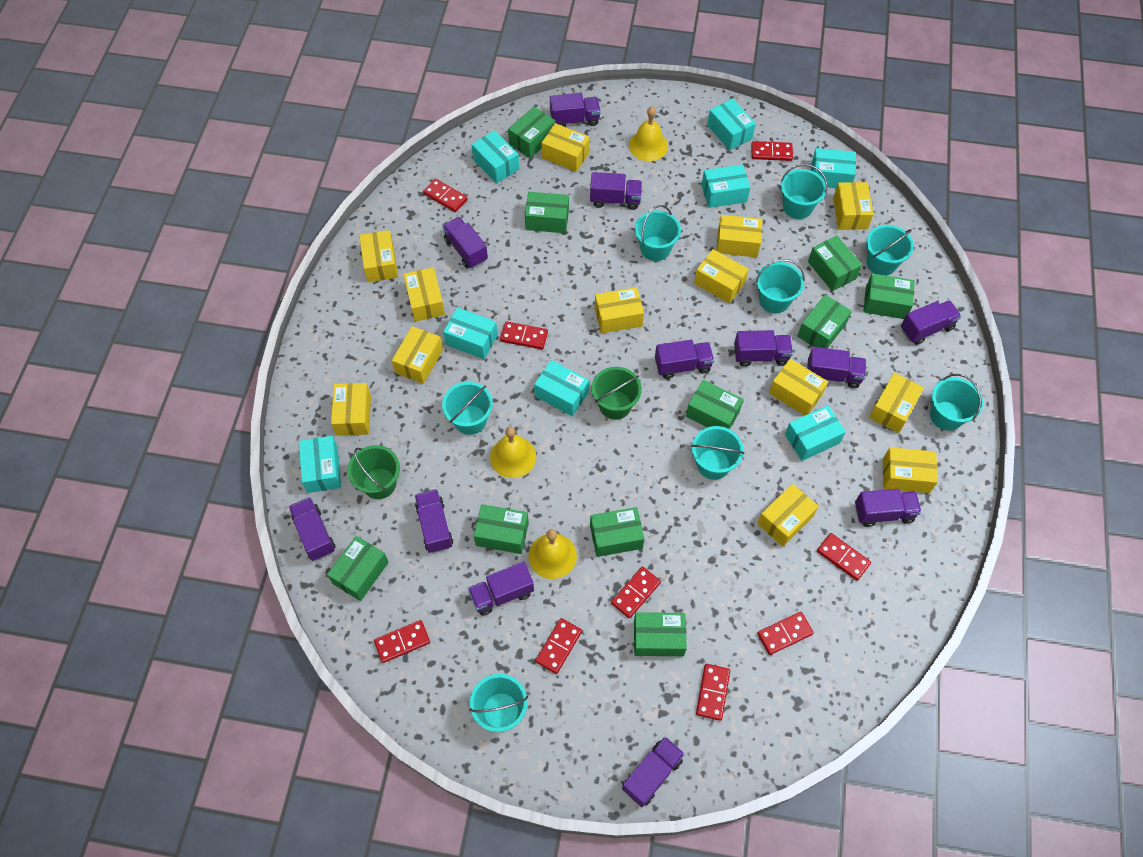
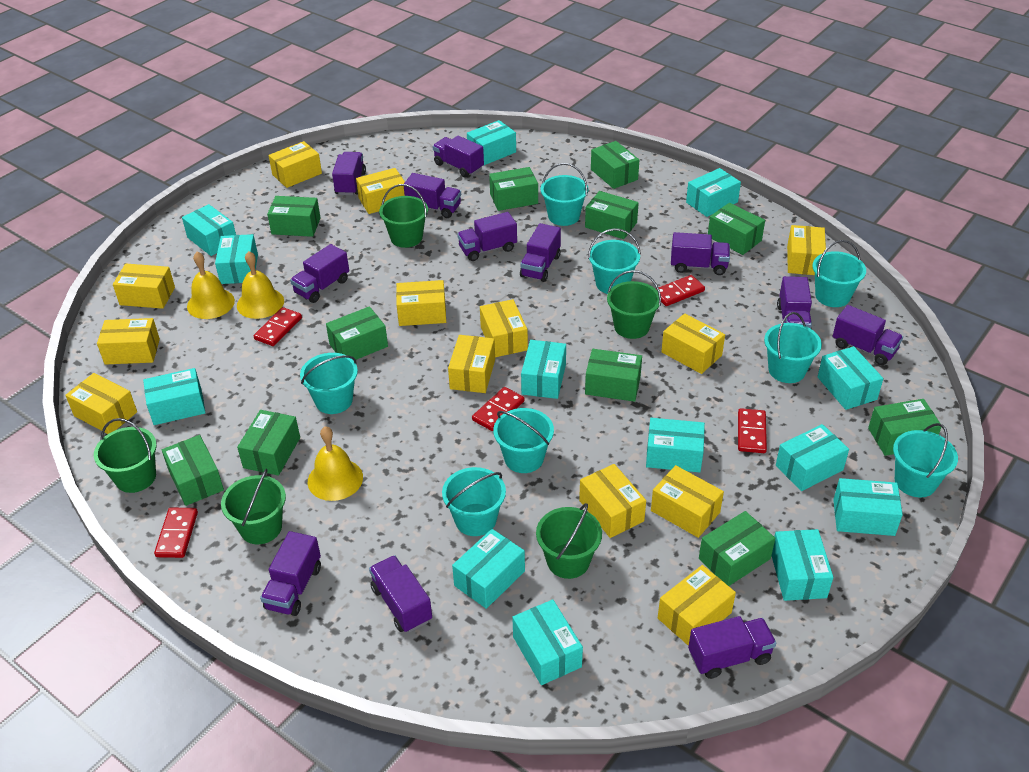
green box: [327,536,389,601] [473,504,529,554] [508,106,555,158] [525,192,569,233] [590,507,645,557] [634,612,687,656] [686,380,743,429] [797,295,852,348] [808,235,862,291] [864,273,915,319] = 10 -> [162,435,224,506] [237,410,300,476] [267,196,321,237] [326,306,388,360] [489,167,538,211] [585,191,639,239] [585,349,642,402] [591,141,639,189] [699,511,775,586] [708,203,765,255] [868,399,941,456] = 11
green bucket: [348,445,400,499] [592,367,642,420] = 2 -> [94,418,157,493] [221,469,286,545] [379,184,428,248] [536,503,602,579] [607,270,661,339] = 5
red domino: [374,620,430,663] [423,178,468,212] [500,321,548,350] [535,618,582,674] [611,566,661,618] [696,664,730,721] [751,141,793,161] [757,612,814,655] [817,533,871,581] = 9 -> [154,508,198,558] [254,307,302,346] [472,387,524,431] [656,275,705,306] [738,408,767,453] = 5
turquoise box: [299,436,341,493] [443,307,498,359] [471,130,519,183] [534,360,589,416] [702,164,750,208] [707,98,756,150] [785,405,846,461] [811,148,856,188] = 8 -> [143,368,206,425] [182,204,236,256] [215,234,258,284] [452,529,525,609] [467,120,516,165] [512,599,583,685] [521,340,566,399] [646,418,705,472] [686,168,741,217] [772,529,833,601] [776,424,849,491] [818,346,884,410] [833,478,903,536] = 13

